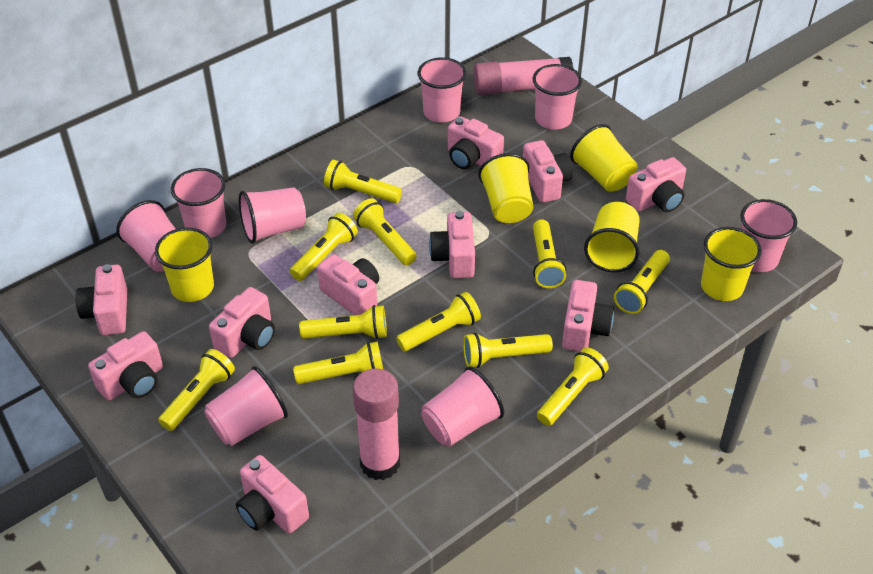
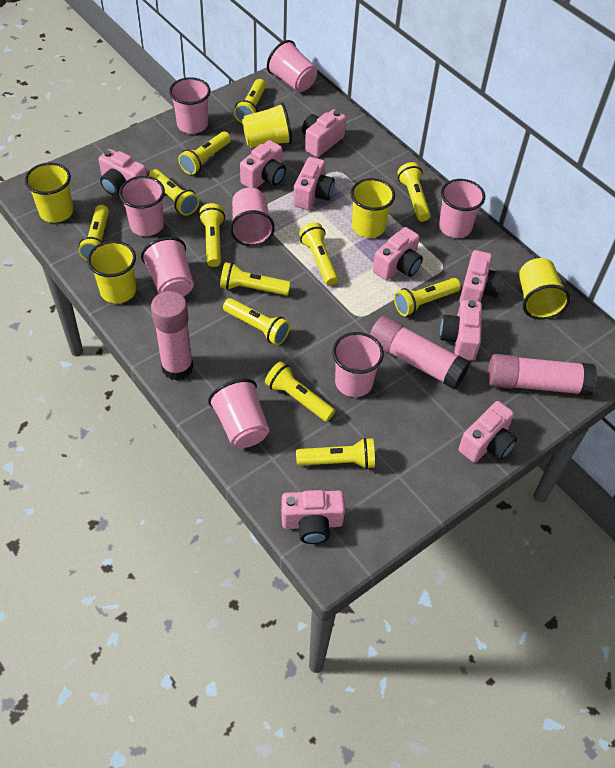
pink camera: [75,264,127,335] [88,331,163,400] [209,287,275,358] [236,455,309,534] [317,254,379,315] [429,211,475,278] [448,116,504,170] [523,140,573,203] [562,280,614,351] [626,157,686,212] = 10 -> [99,149,147,196] [240,140,286,188] [281,490,345,544] [293,157,335,210] [302,109,346,157] [373,227,423,280] [440,300,482,360] [458,401,517,463] [459,250,504,304] = 9
pink glue stick: [353,368,400,480] [474,57,573,95] = 2 -> [151,291,193,381] [370,316,470,390] [488,354,597,396] = 3
yellow flashlight: [158,349,235,431] [290,213,358,281] [293,341,383,384] [299,305,387,339] [324,160,402,203] [353,198,417,265] [396,292,481,351] [463,333,553,368] [533,219,566,288] [537,347,609,426] [614,250,670,314] = 11 -> [78,205,109,260] [149,169,199,216] [178,131,231,175] [199,203,225,267] [220,262,291,295] [223,298,290,345] [234,79,266,123] [265,361,335,422] [296,438,375,469] [299,222,339,286] [394,278,461,316] [397,162,431,222] = 12

